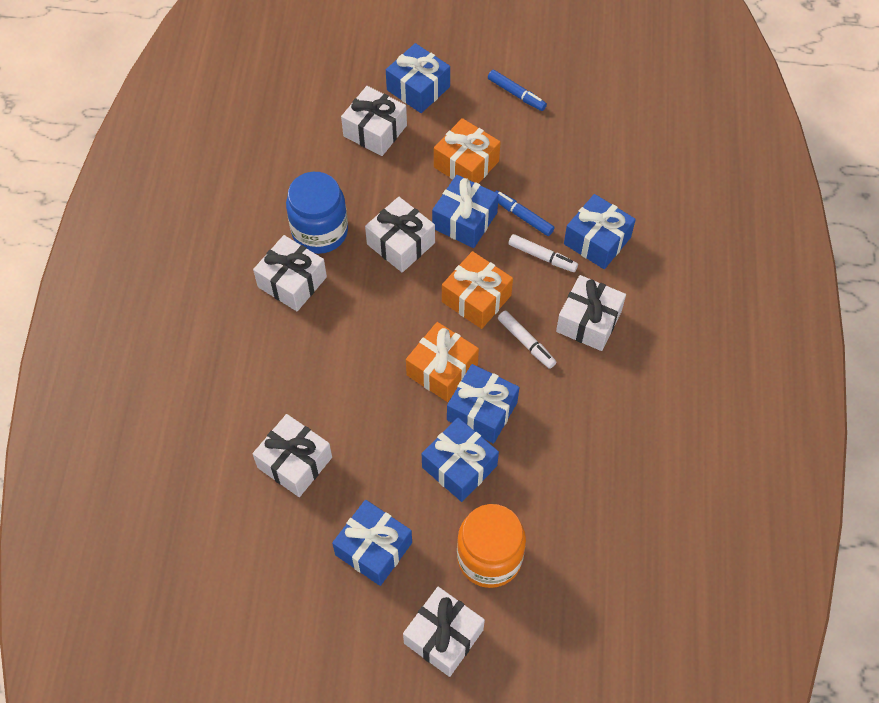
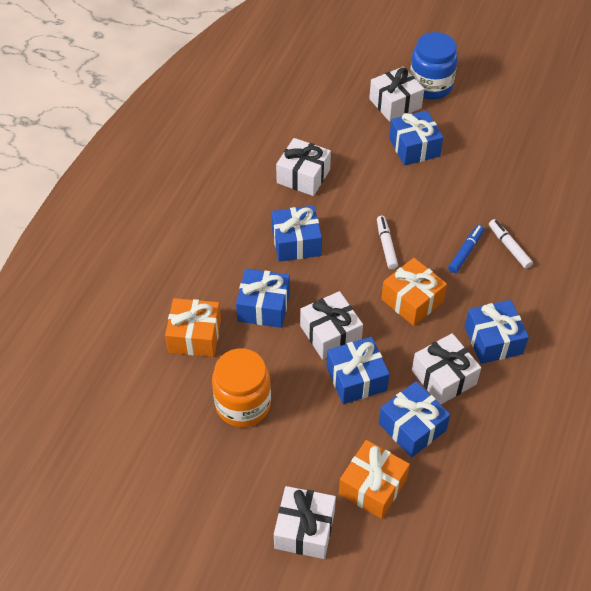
blue marker: [488,70,547,111] [495,190,555,236] = 2 -> [448,225,484,273] = 1
white gift: [252,414,332,497] [253,235,327,311] [341,86,407,156] [365,197,435,273] [403,587,485,677] [556,275,626,351] = 6 -> [274,486,336,559] [276,138,331,196] [300,291,363,360] [369,67,424,122] [412,333,481,405] = 5

